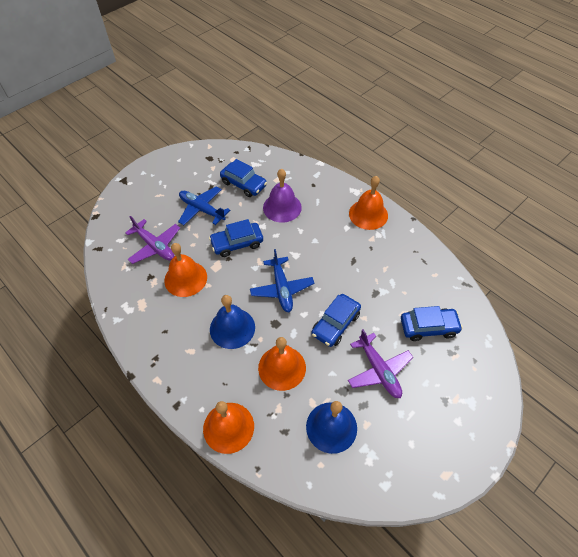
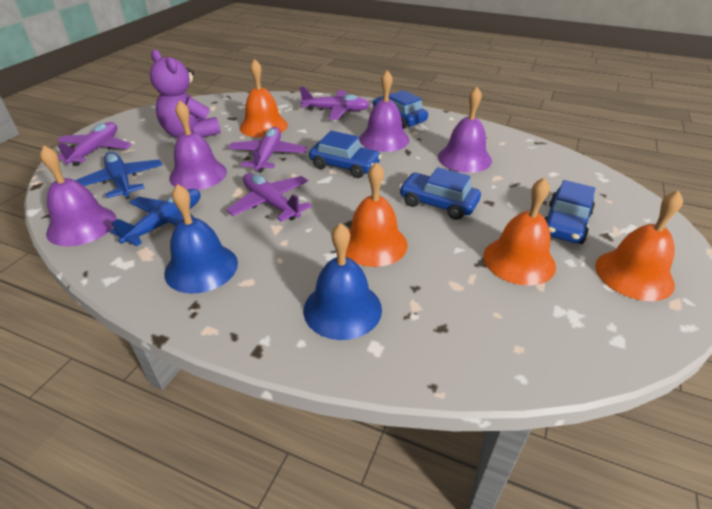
purple bell: [263,169,302,223] = 1 -> [40,146,116,246] [169,100,227,190] [359,70,409,152] [438,87,492,173] = 4
purple plane: [125,216,180,264] [348,329,413,398] = 2 -> [57,122,132,166] [226,173,312,222] [228,127,307,173] [300,87,370,120] = 4
purple teddy bear: none = 0 -> [150,50,221,138] = 1

